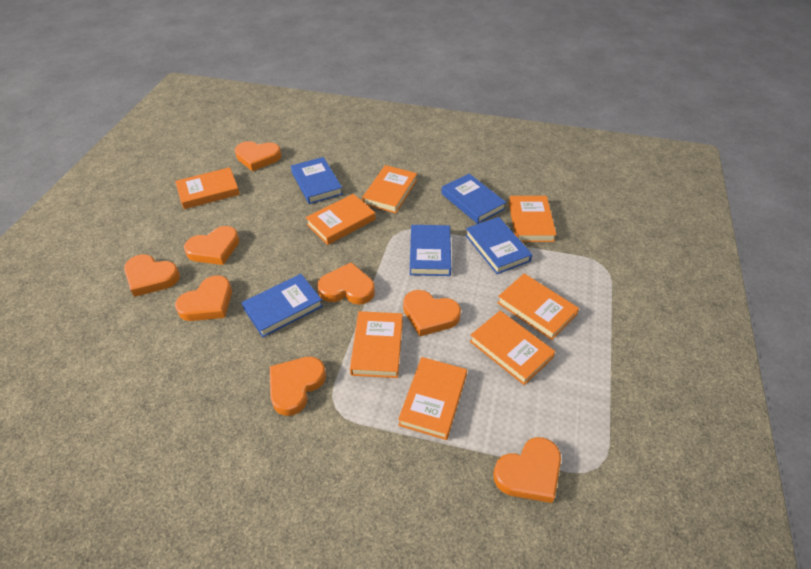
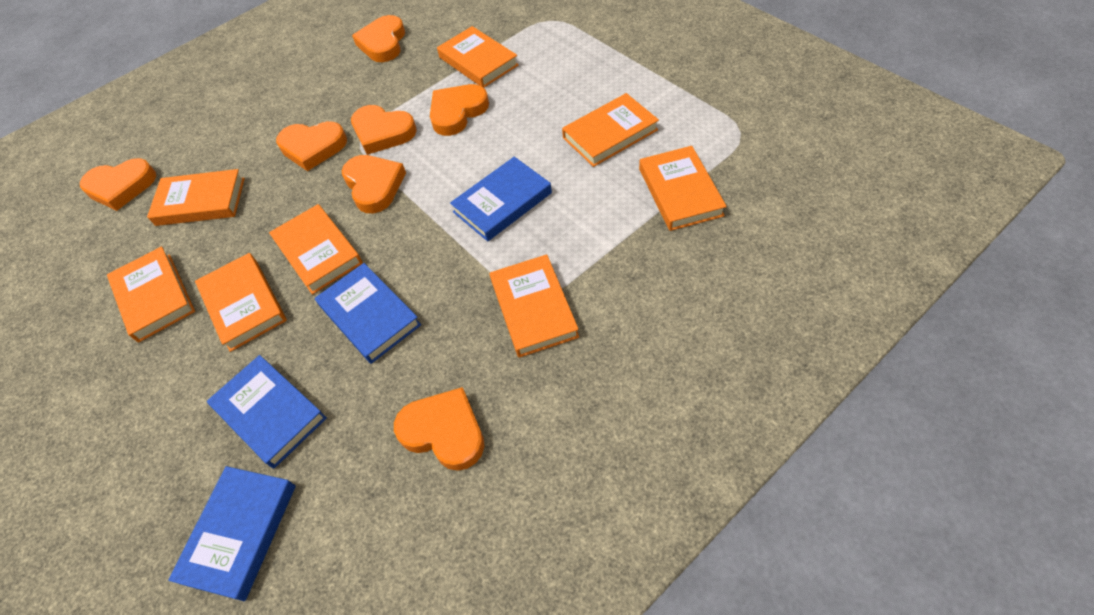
blue book: [242,274,323,337] [291,157,343,204] [410,225,451,276] [441,174,506,224] [465,217,532,274] = 5 -> [168,466,296,601] [207,355,327,468] [315,263,421,364] [450,157,552,241] = 4
orange heart: [124,254,180,297] [175,275,232,321] [184,226,239,265] [235,141,281,171] [270,357,326,416] [317,262,375,304] [403,290,461,336] [493,437,561,503] = 8 -> [80,158,156,211] [276,121,347,171] [342,155,406,213] [351,105,417,155] [352,15,405,62] [394,387,485,471] [430,84,489,136] = 7

